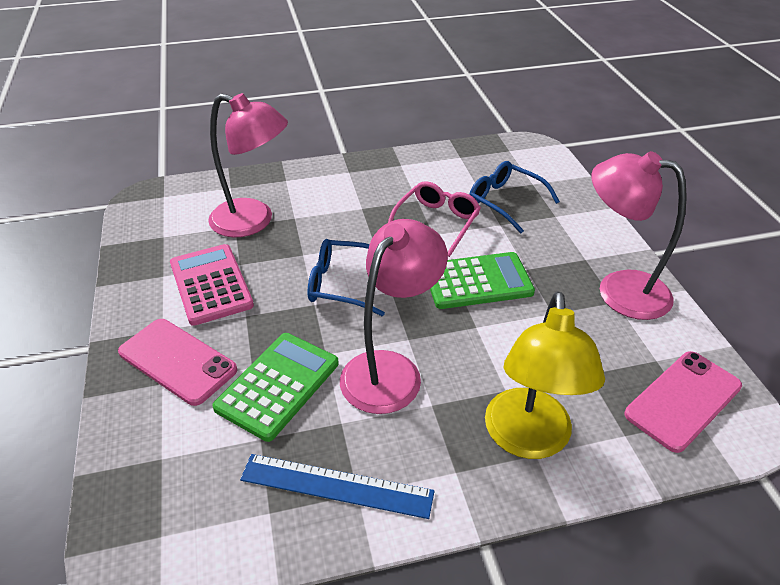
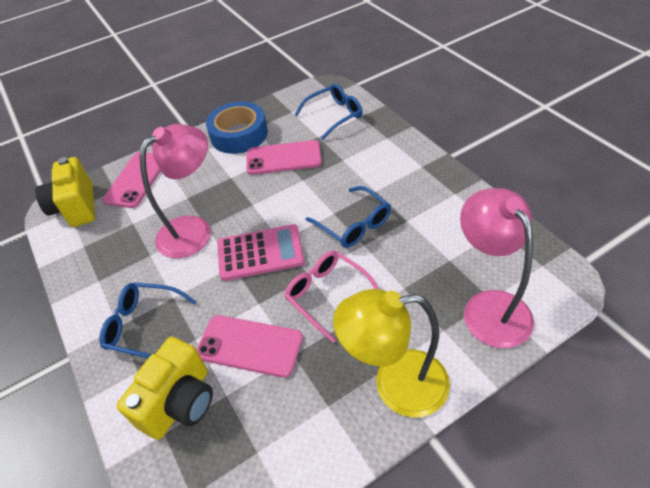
blue glasses: [307,239,385,316] [469,161,560,233] = 2 -> [99,282,197,358] [294,84,363,140] [306,186,391,248] = 3
blue ruler: [240,454,434,519] = 1 -> none = 0
blue tape: none = 0 -> [206,102,268,154] = 1
green calculator: [212,333,339,442] [430,252,535,309] = 2 -> none = 0
pink lamp: [208,93,288,237] [340,219,448,414] [591,151,687,320] = 3 -> [140,124,211,258] [460,188,534,348] = 2
pink phone: [118,319,237,406] [625,351,742,453] = 2 -> [102,152,160,208] [196,315,303,378] [246,140,322,175] = 3
yellow camera: none = 0 -> [35,157,95,227] [116,337,213,440] = 2

